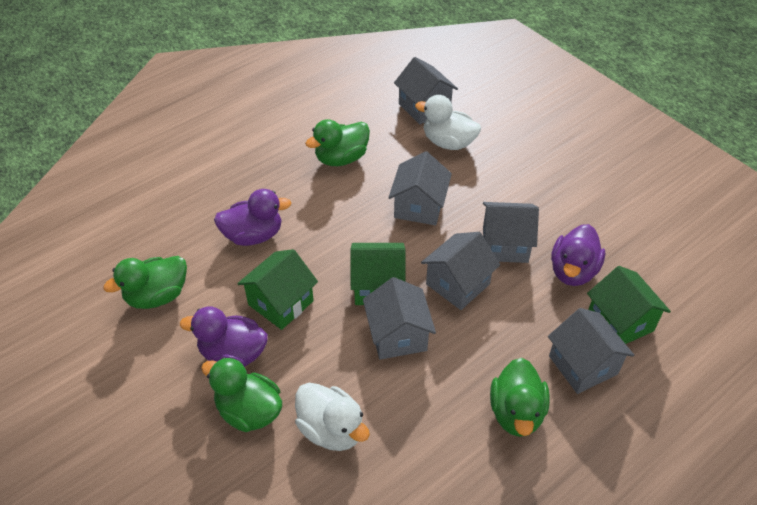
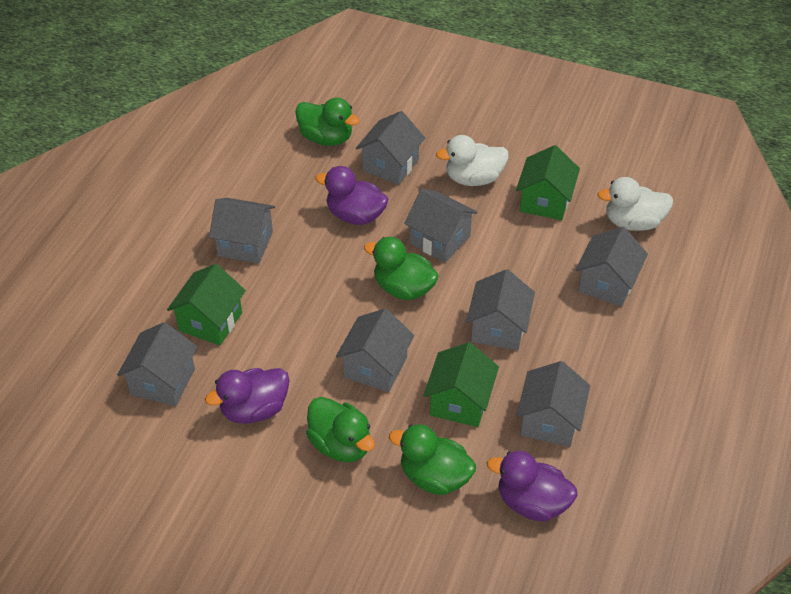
grey house: [363,277,436,360] [388,151,452,225] [394,57,458,124] [421,232,500,310] [483,202,539,263] [548,308,634,394] = 6 -> [117,322,197,406] [209,198,275,263] [336,309,414,392] [356,111,425,185] [404,189,478,262] [466,269,535,350] [516,361,590,447] [575,227,648,307] = 8

